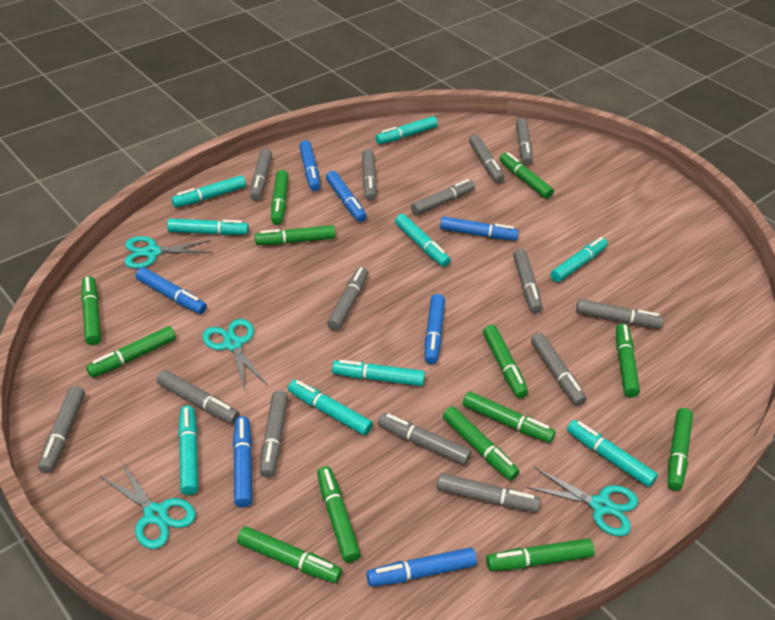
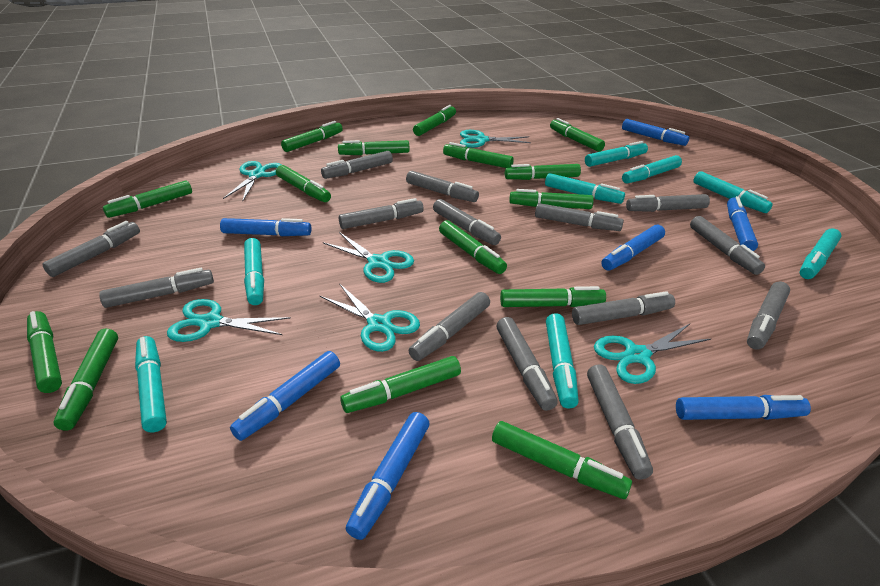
green marker: [81,276,101,345] [86,326,176,378] [237,526,342,583] [255,225,335,245] [271,170,289,225] [317,466,361,563] [443,406,520,481] [463,392,556,443] [483,325,528,398] [486,538,594,571] [500,152,554,199] [616,324,640,397] [667,408,693,491] = 13 -> [27,311,62,393] [53,329,118,431] [103,180,192,218] [276,165,331,202] [281,121,343,152] [338,140,410,155] [340,356,461,413] [413,105,456,136] [439,220,507,274] [443,142,514,168] [492,421,632,499] [500,286,606,307] [505,164,581,180] [509,189,594,209] [550,118,605,152] = 15
turquoise marker: [167,219,249,235] [171,175,246,208] [178,406,198,495] [288,379,373,436] [332,360,425,386] [375,116,438,144] [395,214,451,267] [550,237,608,282] [567,420,658,487] = 9 -> [135,336,167,433] [244,238,264,305] [545,173,625,204] [546,313,579,409] [585,141,648,167] [622,155,682,183] [693,171,773,213] [799,228,841,279] = 8
turquoise scissors: [100,461,196,549] [125,236,212,269] [202,319,267,390] [527,468,638,536] = 4 -> [167,299,291,342] [223,161,282,201] [320,283,420,352] [323,232,414,283] [460,130,531,148] [594,324,711,384] = 6

